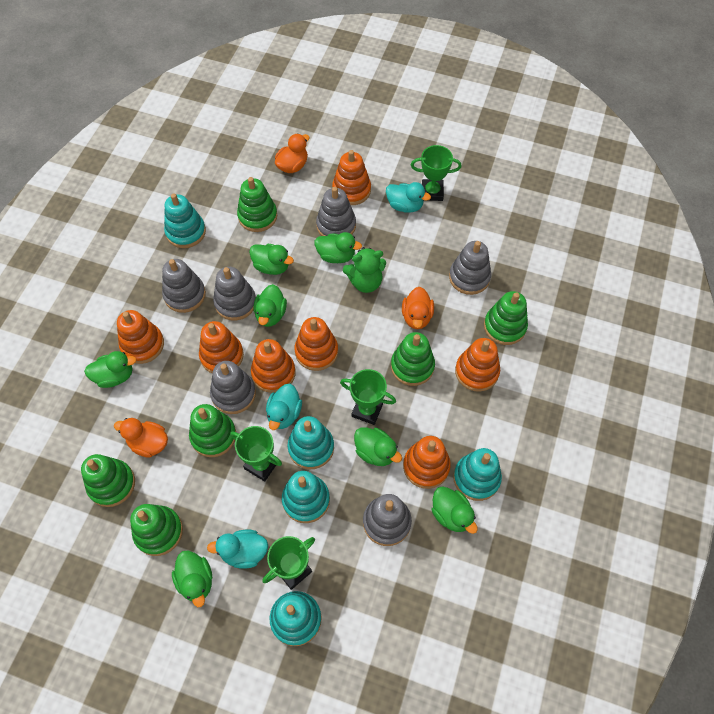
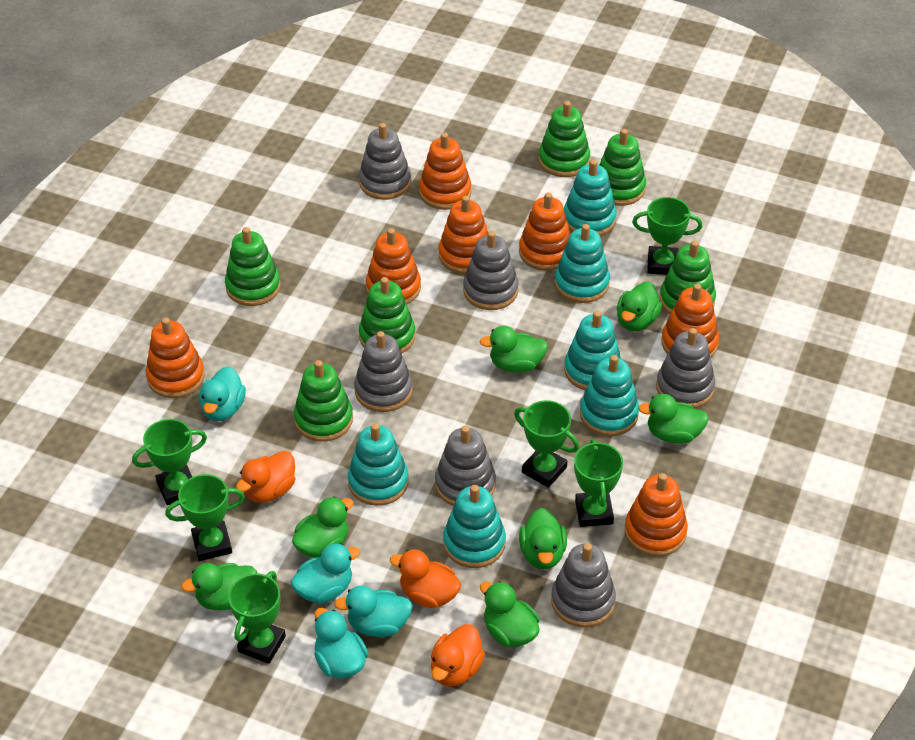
green teddy bear: [343,247,386,293] = 1 -> none = 0
green trophy: [230,426,282,482] [263,536,315,590] [340,369,396,425] [411,145,462,201] = 4 -> [132,419,207,506] [165,474,245,561] [228,571,286,664] [514,400,579,488] [574,439,623,527] [632,197,702,275] = 6
turquoise duck: [207,530,268,569] [266,384,302,430] [386,182,431,213] = 3 -> [199,366,246,421] [291,543,360,604] [314,608,368,678] [334,585,413,637] = 4
turquoise stacking toy: [164,193,206,248] [270,591,322,646] [282,471,330,523] [287,416,334,469] [453,448,502,501] = 5 -> [348,423,409,506] [443,485,506,568] [555,224,610,303] [564,160,617,236] [564,311,621,390] [580,355,639,436] = 6

